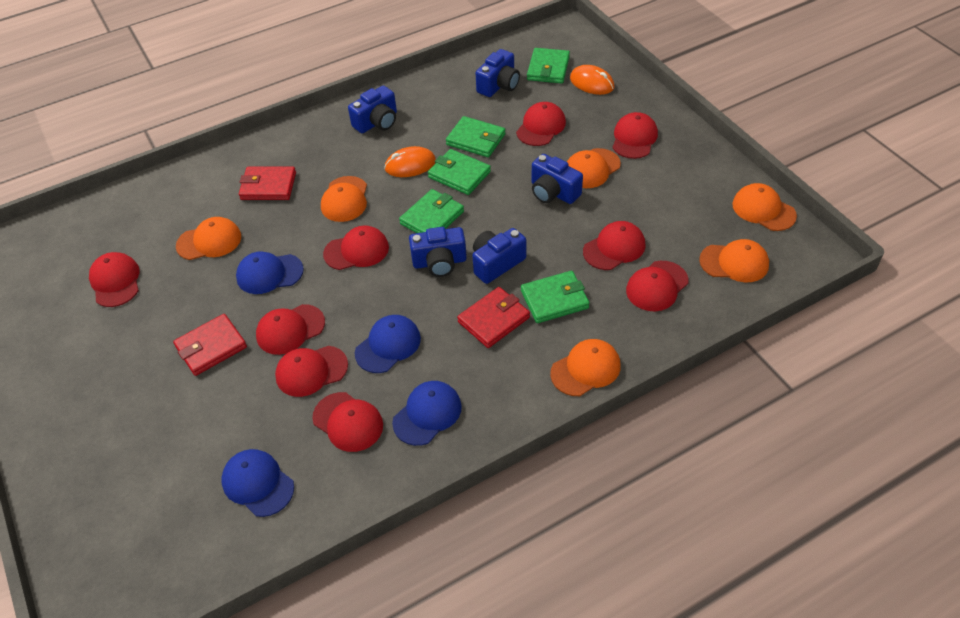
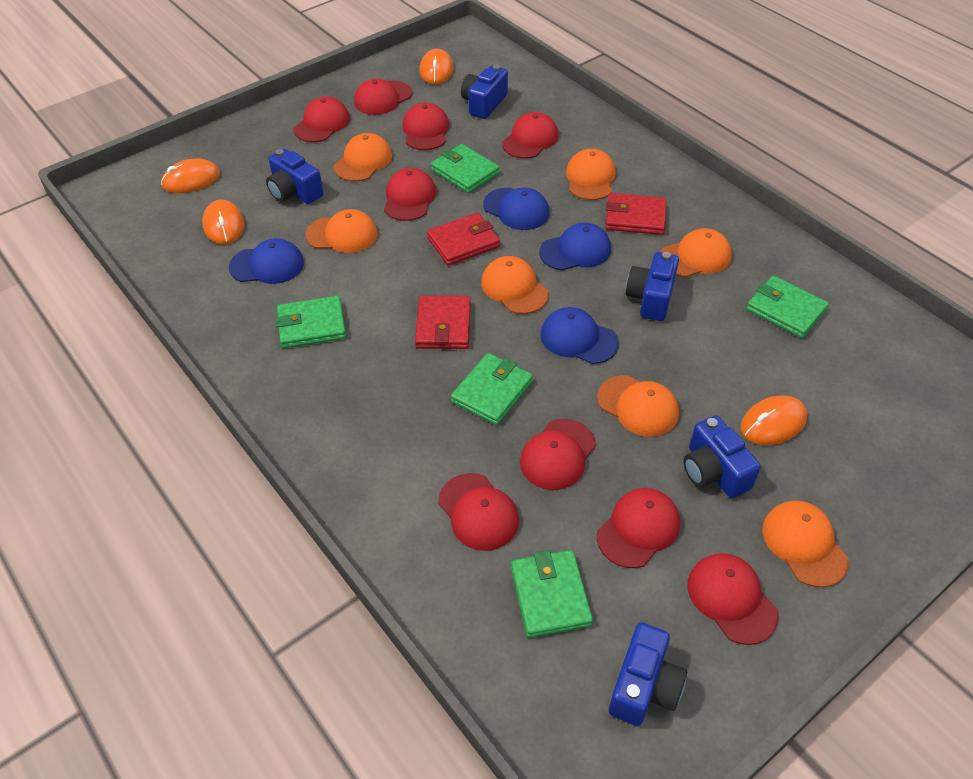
orange cap: [176,217,241,260] [321,176,367,222] [550,339,621,396] [567,148,621,188] [699,239,769,282] [732,183,797,231] = 6 -> [305,209,378,253] [334,133,392,182] [481,256,549,314] [566,149,616,200] [597,375,679,437] [661,228,732,277] [762,501,849,587] = 7
orange mouse: [384,146,436,177] [570,65,614,95] = 2 -> [161,158,220,193] [202,200,244,245] [420,49,454,84] [740,395,807,445] = 4

